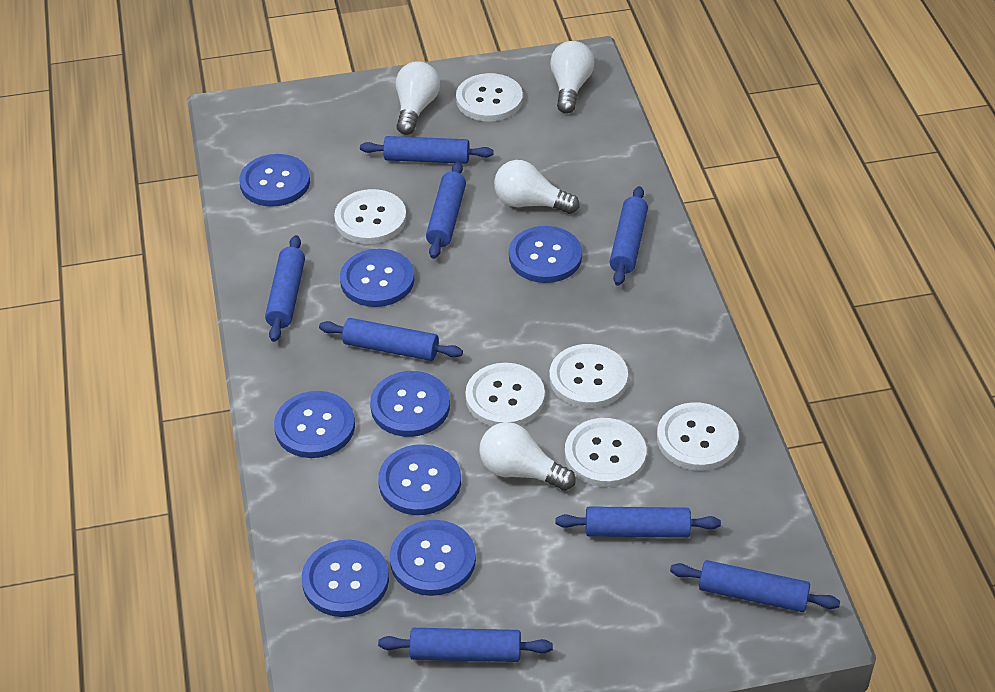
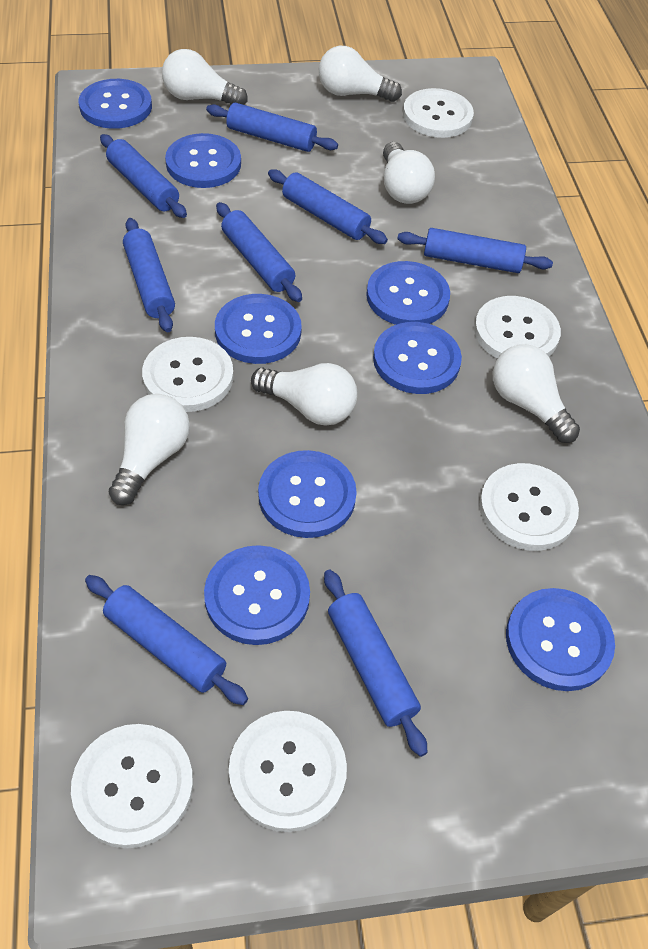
white light bulb: [396,61,440,135] [479,422,576,491] [494,160,580,214] [550,41,594,114] = 4 -> [109,394,190,505] [162,49,248,105] [251,363,357,425] [319,46,402,102] [383,142,435,204] [493,344,580,443] = 6

